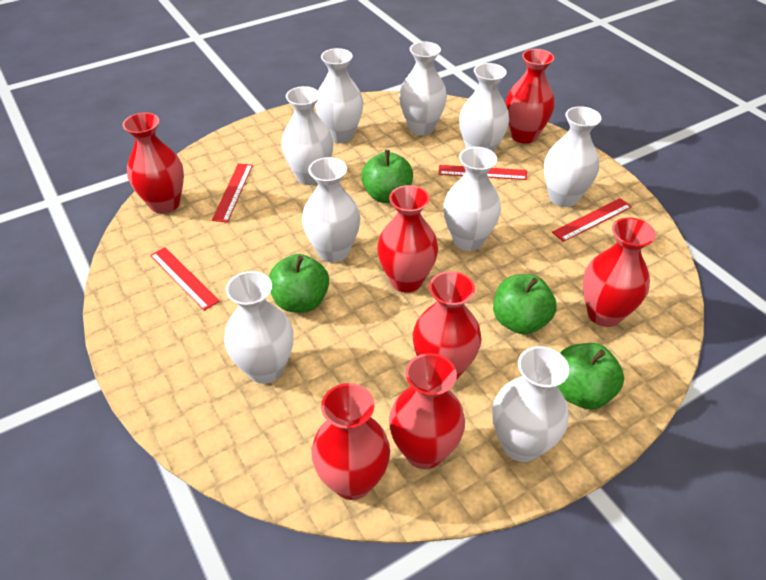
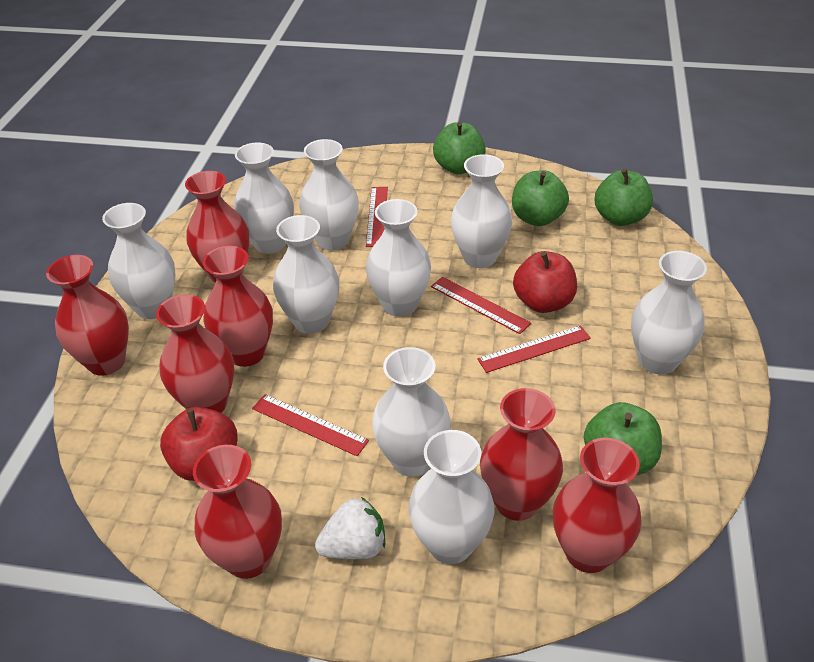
red apple: none = 0 -> [160,407,237,481] [513,251,577,313] = 2
white strawberry: none = 0 -> [315,497,385,559] = 1

